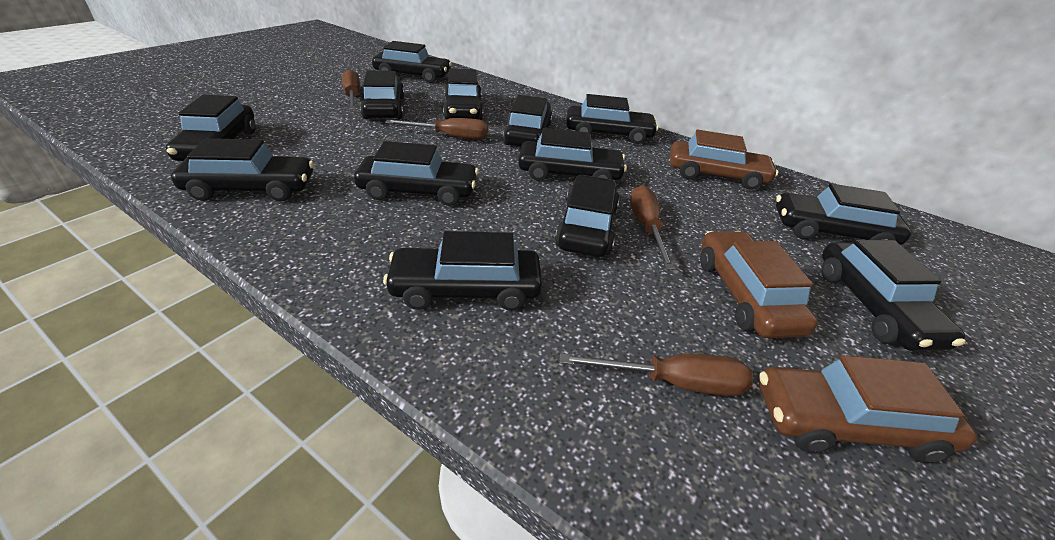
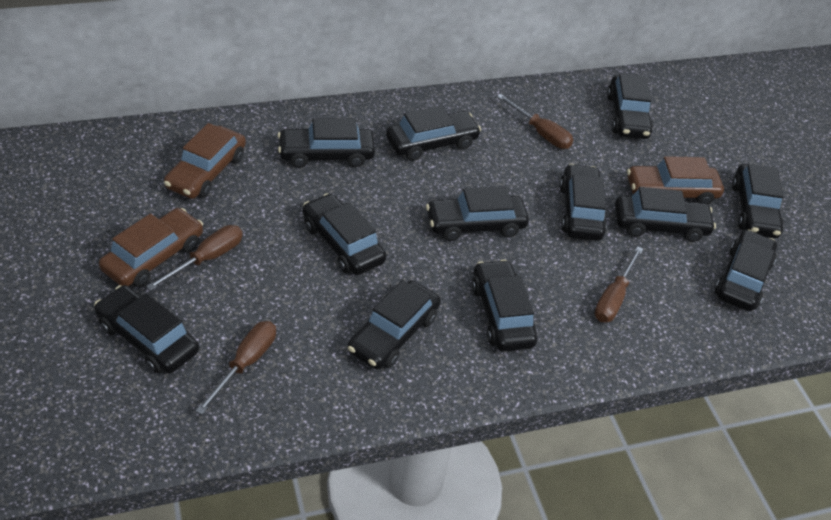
black car: [166,95,256,161] [171,138,314,201] [354,141,479,206] [360,71,404,119] [372,41,452,83] [383,231,542,311] [443,69,483,120] [503,95,552,146] [518,128,627,181] [555,175,619,257] [566,94,659,144] [776,183,912,245] [821,240,965,351] = 13 -> [94,285,199,373] [277,118,375,168] [303,193,386,275] [347,280,441,370] [386,106,481,161] [426,186,529,241] [472,259,537,351] [559,164,607,241] [607,73,653,139] [615,187,716,242] [715,229,777,311] [732,164,784,238] = 12

